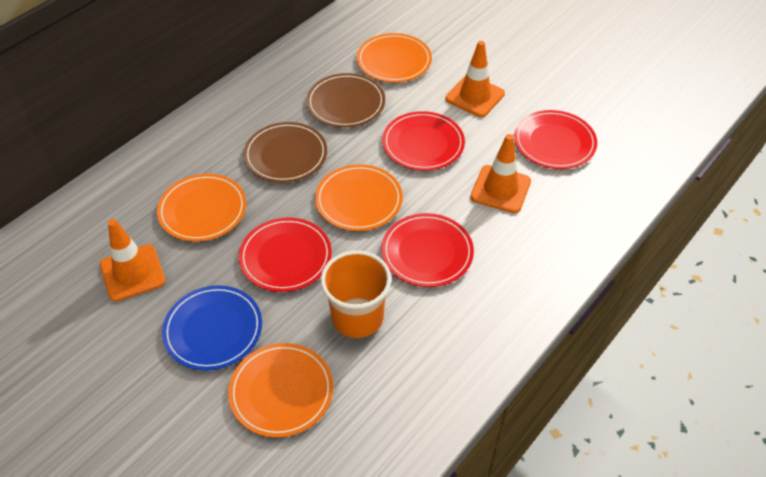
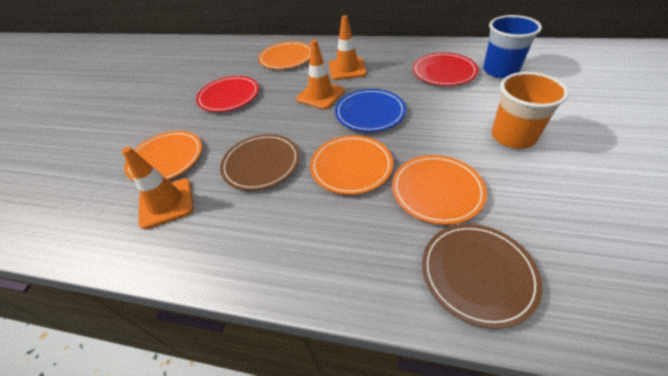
blue cup: none = 0 -> [483,15,542,78] = 1
red plate: [239,217,332,292] [381,213,474,287] [382,111,465,171] [514,110,597,169] = 4 -> [196,76,259,112] [413,53,478,86] = 2

